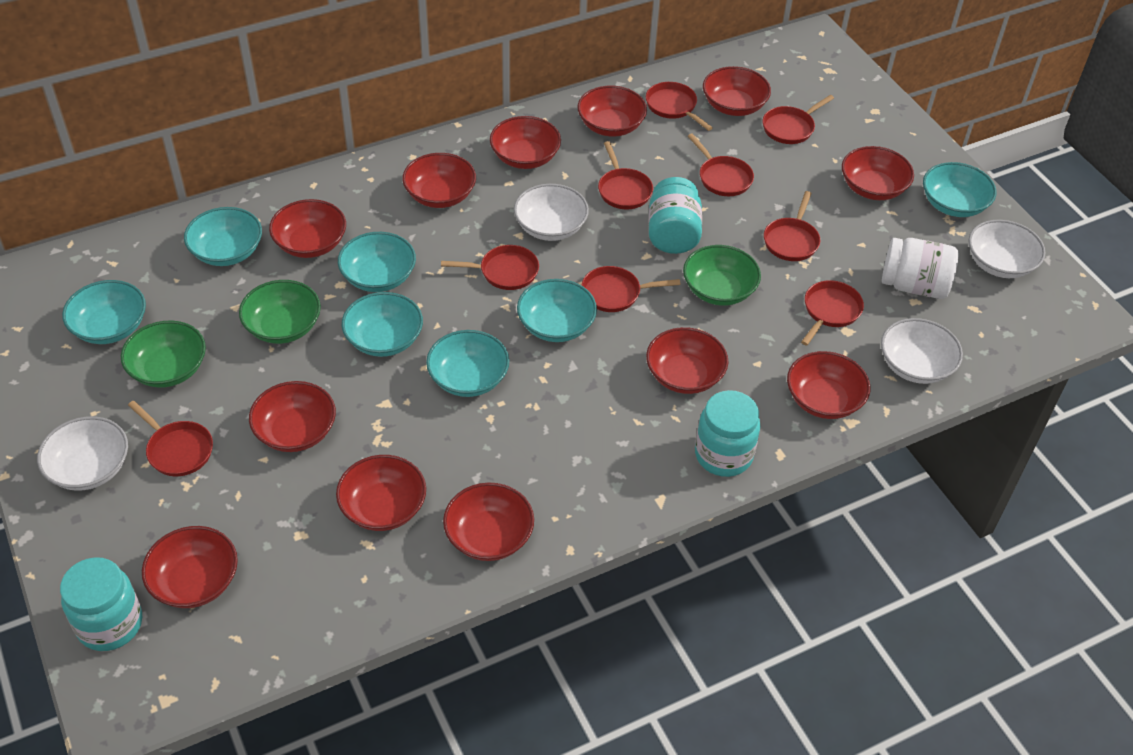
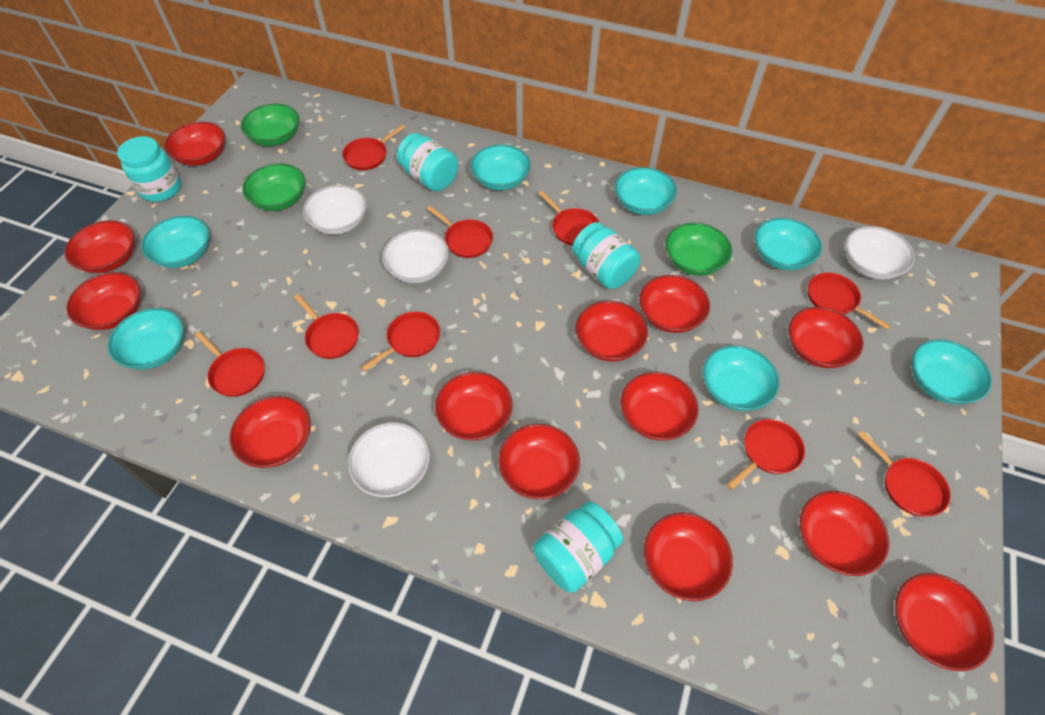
red bowl: [142,526,238,608] [249,381,336,452] [269,199,346,258] [336,455,426,531] [402,153,476,208] [443,482,534,561] [490,116,561,169] [578,86,647,137] [646,327,729,394] [703,66,771,116] [787,351,870,419] [842,146,914,200] = 12 -> [64,220,135,273] [66,272,141,330] [164,122,225,166] [230,396,311,468] [435,372,513,441] [498,424,580,499] [576,301,648,362] [620,372,698,441] [639,275,710,333] [644,513,733,601] [789,307,864,368] [799,491,889,576] [895,573,994,671] = 13
turquoise jar: [60,557,142,651] [648,177,702,254] [695,390,760,477] = 3 -> [117,136,181,202] [397,133,458,191] [533,501,623,593] [572,222,640,289] = 4
white jar: [882,238,958,299] = 1 -> none = 0

